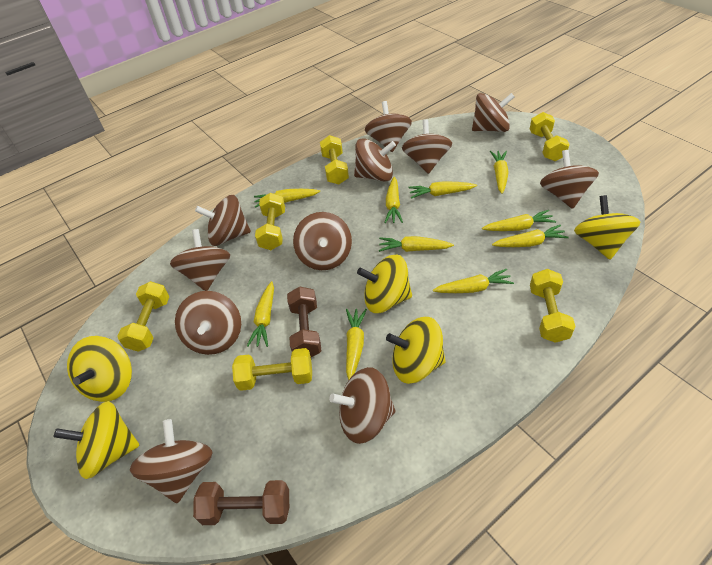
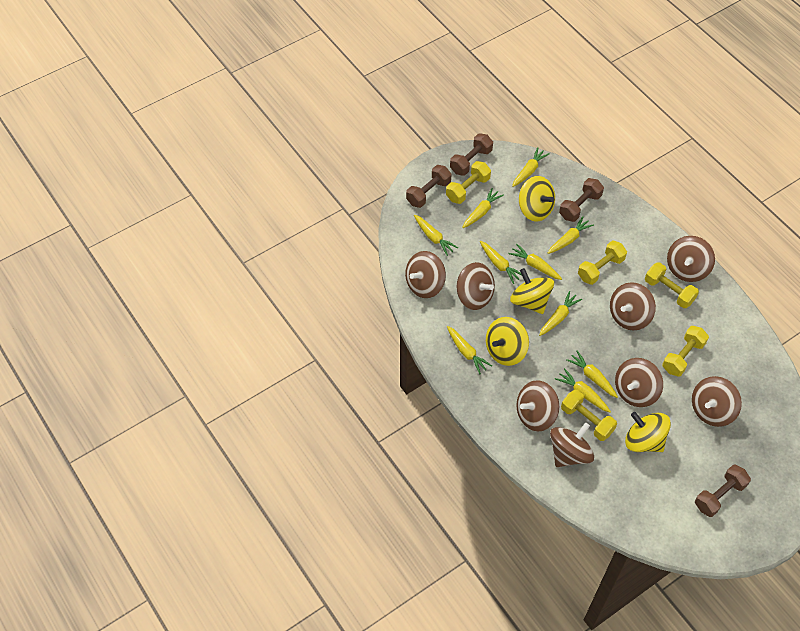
brown dumbbell: [193,480,289,525] [287,287,321,357] = 2 -> [406,165,452,208] [450,133,493,176] [559,178,604,222] [695,464,751,517] = 4
brown spinning top: [130,419,213,503] [170,229,230,291] [175,291,241,355] [195,195,251,246] [293,212,352,270] [329,367,396,444] [354,138,396,182] [365,101,412,152] [402,120,452,174] [472,93,515,132] [540,150,599,209] = 11 -> [405,251,446,298] [457,262,495,310] [516,380,559,431] [550,423,594,467] [610,282,656,330] [615,358,663,407] [667,236,715,282] [692,376,742,427] = 8
yellow dumbbell: [117,281,170,352] [232,348,312,391] [255,193,285,250] [320,135,349,185] [530,112,570,161] [530,269,576,343] = 6 -> [446,161,491,204] [561,390,617,441] [578,241,627,285] [645,262,699,308] [662,326,709,377] = 5
yellow spinning top: [53,401,140,479] [67,336,132,402] [357,254,412,313] [386,317,446,384] [574,195,640,260] = 5 -> [486,317,529,366] [510,268,554,314] [519,176,555,222] [625,412,671,452] = 4

